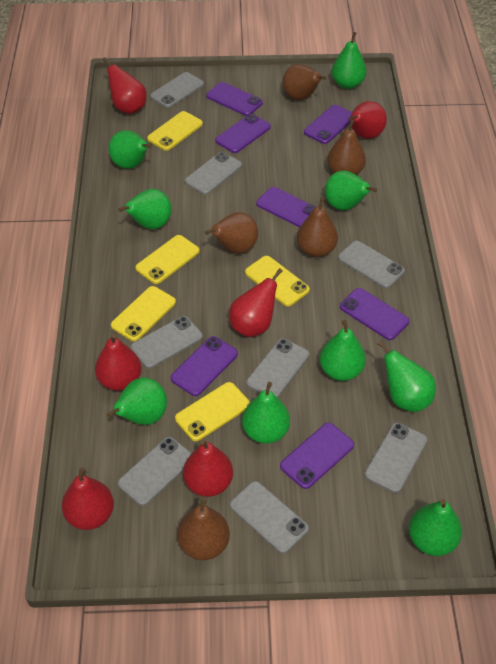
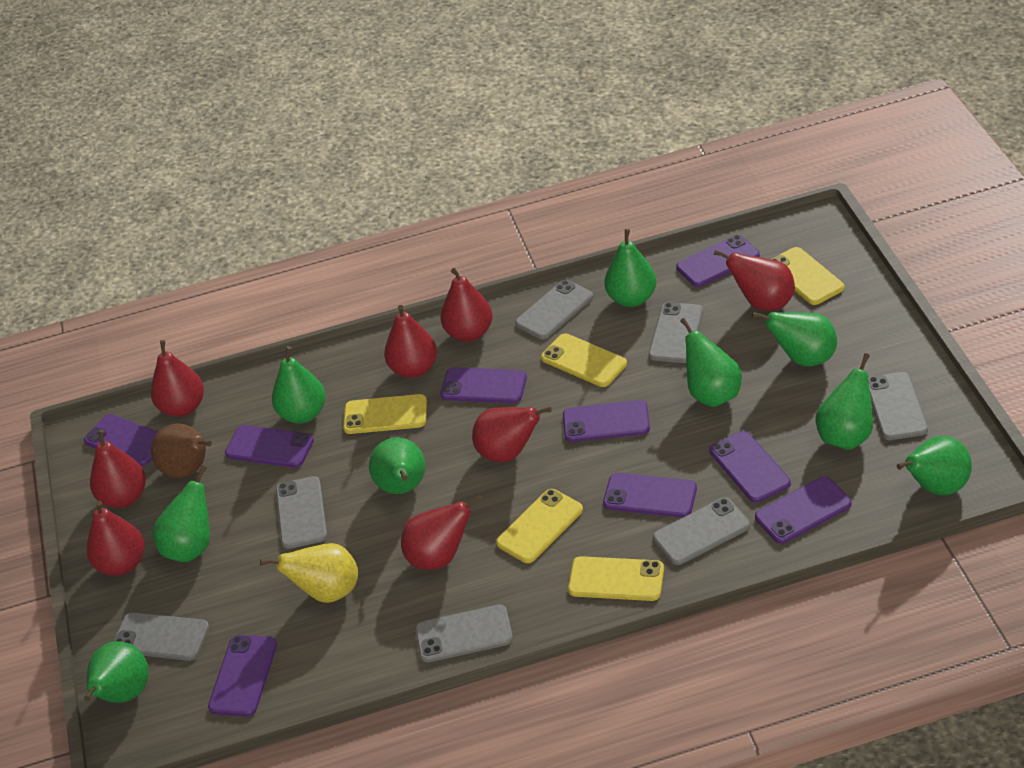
brown pear: [177,498,230,560] [205,212,258,254] [283,64,327,100] [297,197,338,257] [327,119,366,175] = 5 -> [151,423,212,478] = 1
grey phone: [118,437,192,506] [131,316,203,368] [150,72,204,108] [185,152,242,195] [230,481,309,554] [246,338,309,398] [338,241,405,288] [364,423,428,493] = 8 -> [113,612,209,661] [276,476,327,549] [415,605,513,662] [515,280,593,339] [649,302,703,363] [653,498,750,565] [869,372,928,440] = 7
purple phone: [170,336,238,396] [206,82,263,116] [215,114,271,153] [256,187,315,228] [280,423,354,489] [304,105,352,144] [340,288,409,340] = 7 -> [84,414,158,466] [208,635,277,717] [225,425,314,468] [440,367,527,403] [563,400,650,442] [603,473,697,518] [676,235,760,287] [709,431,791,503] [755,476,852,544] = 9
red pear: [62,467,114,530] [95,334,142,391] [103,57,147,114] [183,440,233,497] [229,268,282,337] [349,101,387,139] = 6 -> [87,500,145,576] [90,430,146,508] [151,340,204,417] [384,305,437,378] [401,495,482,570] [440,268,493,342] [472,406,552,462] [713,250,795,311] = 8
yellow pear: none = 0 -> [260,543,358,603] = 1

